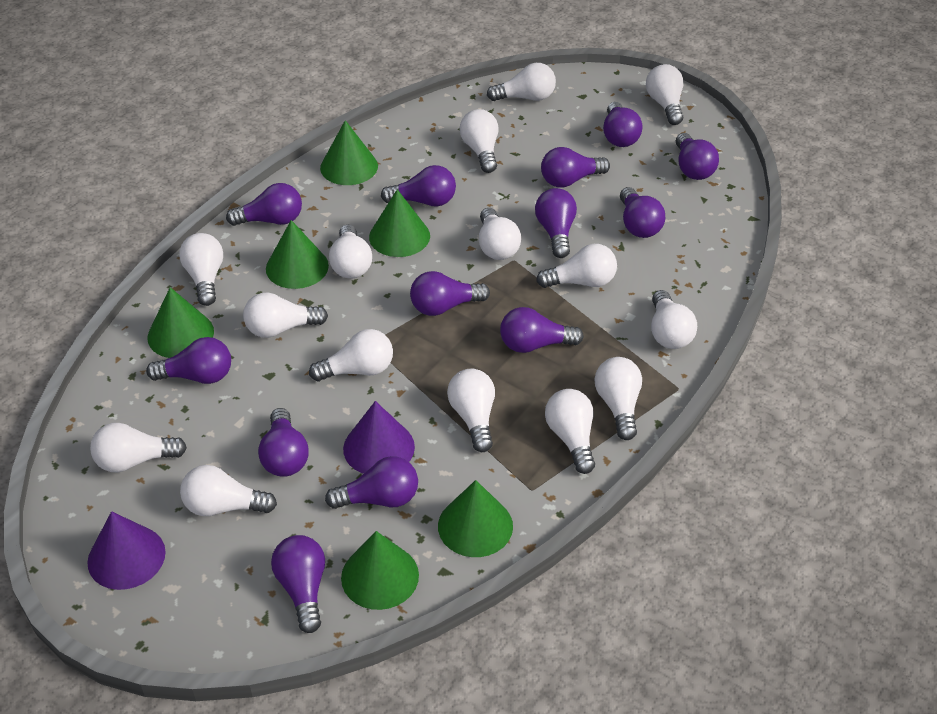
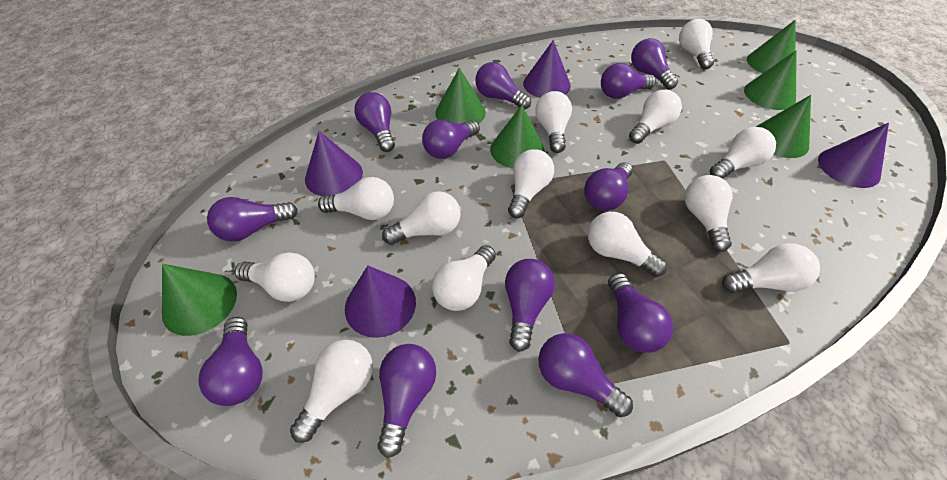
purple cone: [87,511,166,590] [343,401,415,474] = 2 -> [305,131,363,196] [345,266,416,338] [523,40,571,98] [818,123,889,188] = 4
purple light bulb: [146,337,231,384] [226,183,302,226] [258,408,309,477] [271,535,325,633] [325,456,418,509] [381,165,456,207] [410,271,490,316] [500,307,584,353] [535,188,577,258] [541,147,610,188] [603,102,643,147] [620,187,665,238] [676,133,719,180] = 13 -> [198,317,263,406] [207,197,298,242] [354,92,395,152] [377,344,436,458] [422,120,480,159] [475,62,531,109] [505,259,555,352] [538,333,633,417] [584,162,632,211] [601,63,656,99] [608,273,673,353] [631,38,678,90] = 12
white light bulb: [90,423,187,472] [179,233,223,306] [180,465,277,516] [243,293,328,338] [309,329,393,381] [329,224,372,278] [447,369,495,452] [459,109,498,173] [479,208,521,260] [487,63,556,101] [536,244,617,288] [545,389,595,474] [595,357,642,440] [646,64,683,125] [651,290,697,349] = 15 -> [234,252,315,302] [290,340,373,443] [318,177,394,220] [382,191,460,245] [432,245,496,311] [508,149,554,218] [535,91,572,153] [588,212,667,277] [629,90,682,144] [679,19,714,70] [684,175,732,252] [710,127,776,179] [722,243,820,293] = 13

